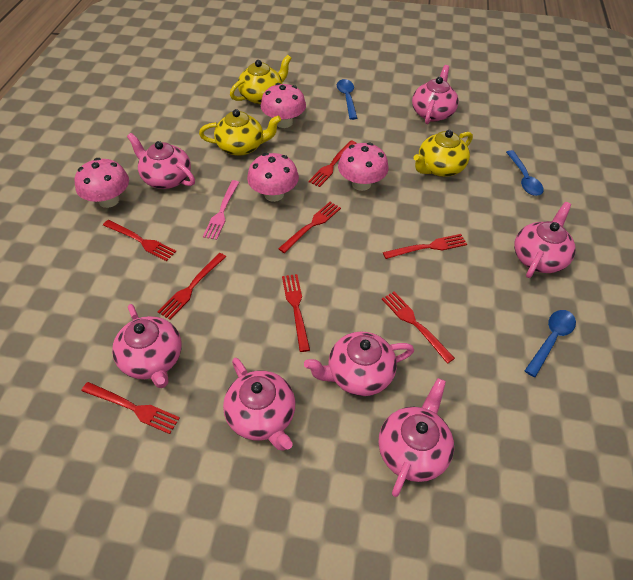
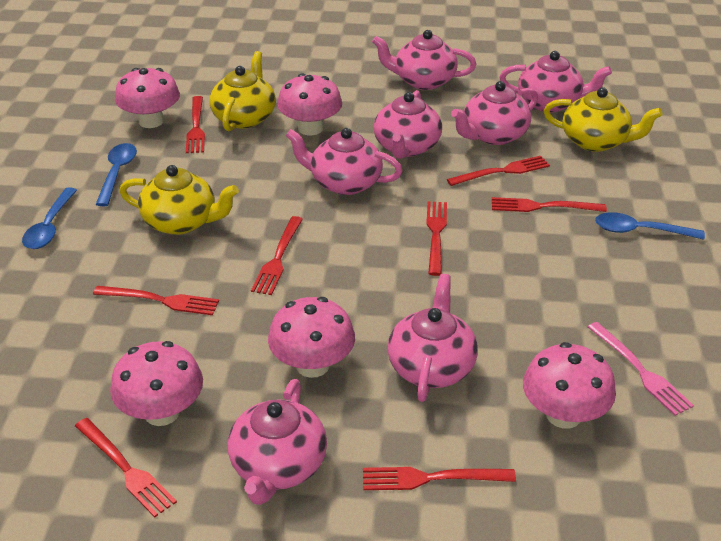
pink mushroom: [75,158,129,208] [247,153,299,202] [261,83,306,128] [338,142,388,191] = 4 -> [110,341,203,426] [115,68,180,128] [268,297,355,378] [277,73,342,135] [523,342,616,429] = 5

